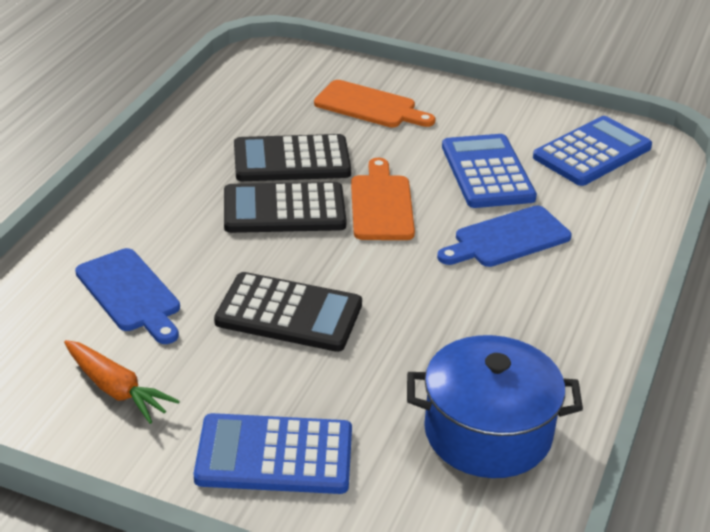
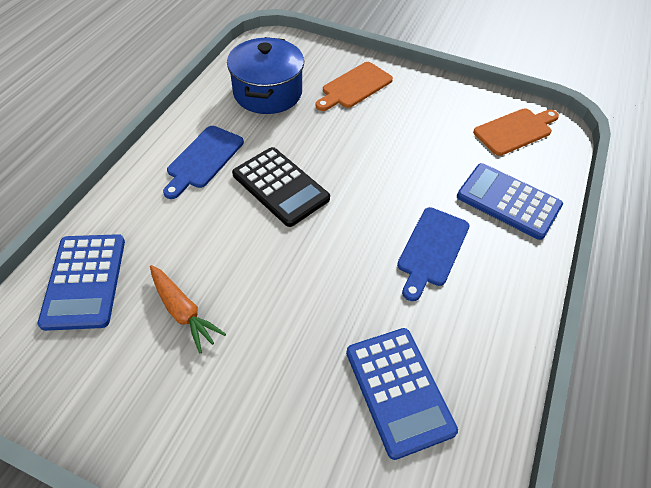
black calculator: [214,272,362,352] [224,182,347,233] [234,134,351,181] = 3 -> [232,147,330,227] = 1

